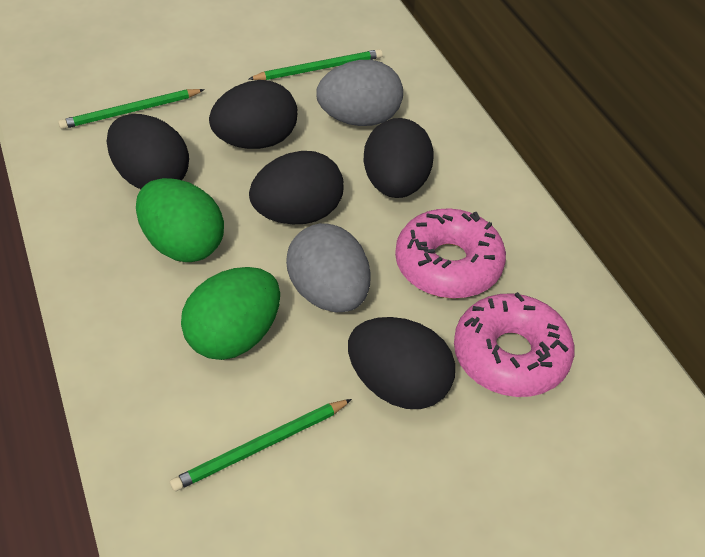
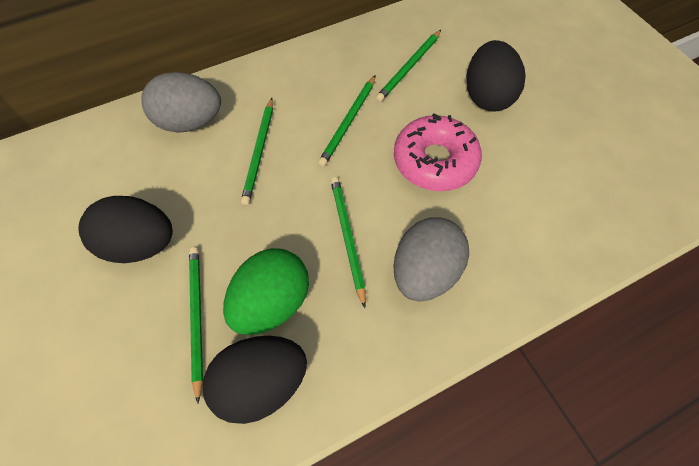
black egg: [106,114,189,189] [209,80,298,149] [249,151,344,224] [348,317,455,409] [364,118,433,198] = 5 -> [78,196,173,263] [203,336,307,424] [466,40,526,112] = 3
green egg: [136,178,224,262] [181,267,280,360] = 2 -> [223,248,309,335] = 1
green pencil: [58,89,205,129] [170,399,352,491] [249,49,383,80] = 3 -> [189,247,203,403] [241,98,273,205] [318,75,376,167] [331,177,366,308] [376,30,441,102] = 5
pink donut: [395,208,506,299] [454,292,575,397] = 2 -> [394,113,482,191] = 1

